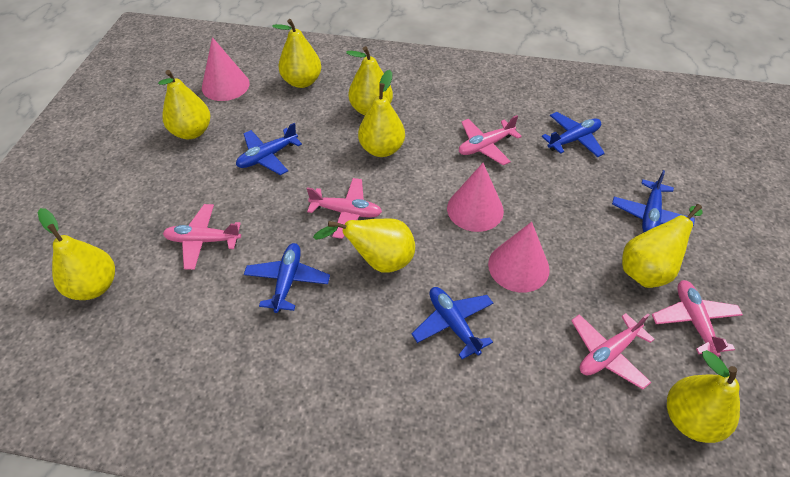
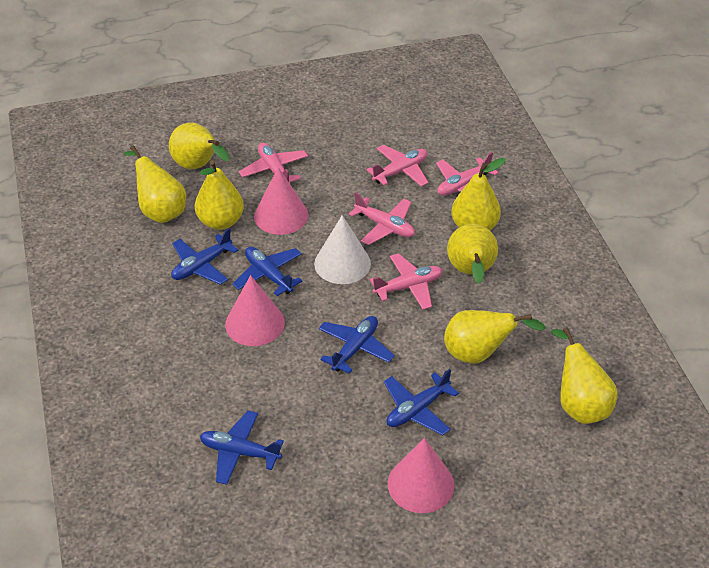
white cone: none = 0 -> [314,215,371,284] = 1
yellow pear: [38,208,115,300] [158,70,211,139] [272,19,321,88] [313,218,415,273] [346,46,393,115] [358,70,405,157] [622,204,703,288] [667,350,740,443] = 8 -> [124,145,186,223] [169,123,230,169] [195,160,244,230] [444,310,546,364] [447,224,498,284] [451,158,506,230] [551,327,618,424] = 7

